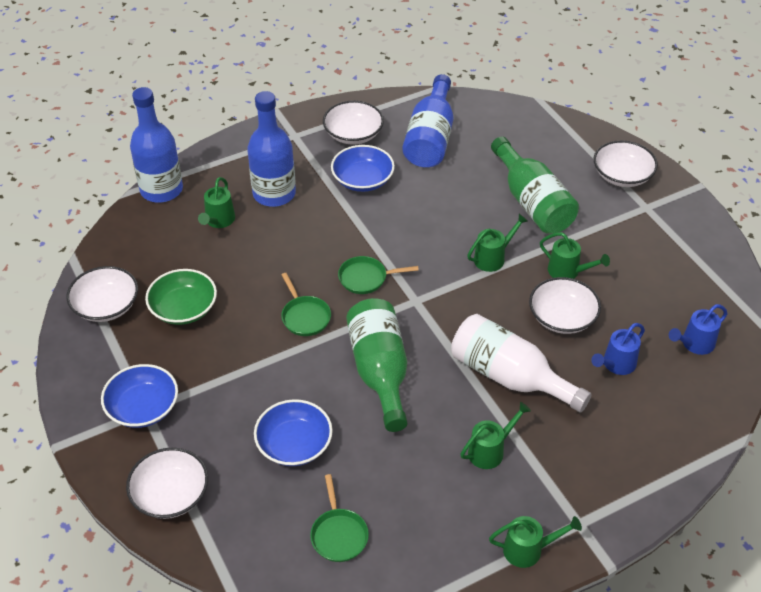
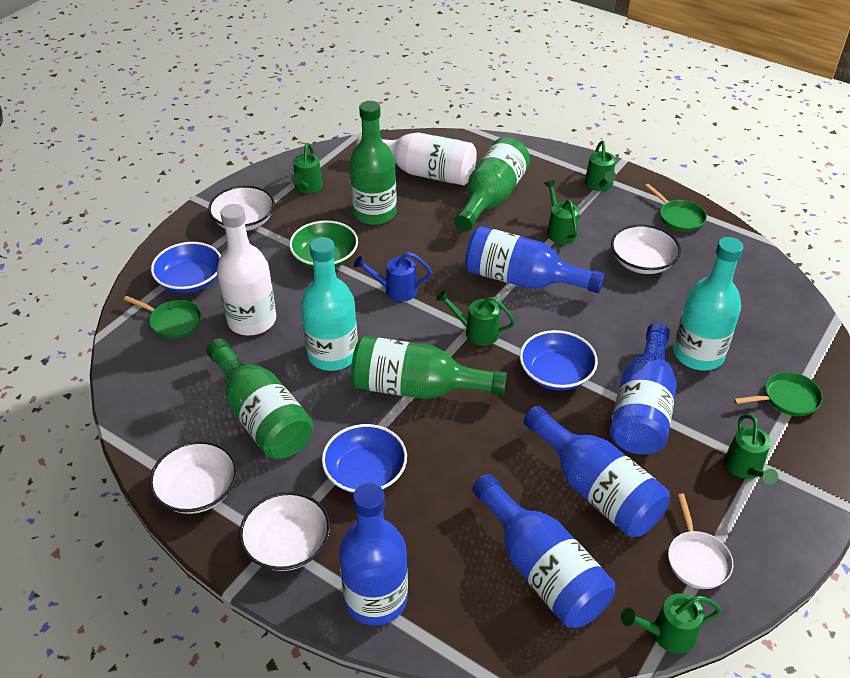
blue bottle: [130,87,183,203] [247,91,296,207] [402,74,454,168] = 3 -> [339,483,408,626] [465,226,605,293] [472,474,615,628] [524,406,670,537] [610,323,676,455] = 5
blue watering can: [591,323,645,375] [669,304,727,355] = 2 -> [354,252,432,302] = 1
green bottle: [346,298,408,432] [491,137,579,234] = 2 -> [207,338,314,459] [350,101,397,225] [351,336,507,399] [455,137,530,231] = 4
green watering can: [198,177,235,228] [461,402,531,469] [467,214,528,272] [489,516,582,568] [540,232,610,279] = 5 -> [291,143,323,193] [436,290,515,346] [544,180,579,244] [585,141,616,191] [621,593,721,654] [724,414,778,484] = 6
turquoise bottle: none = 0 -> [301,237,358,371] [673,237,743,371] = 2
white bottle: [451,314,591,412] = 1 -> [217,204,276,335] [356,132,477,186] = 2
white bowl: [66,266,138,322] [126,447,208,519] [323,101,384,145] [529,277,601,334] [594,141,658,187] = 5 -> [149,441,237,514] [208,185,275,231] [239,492,331,571] [611,224,681,274] = 4
white pan: none = 0 -> [668,494,733,589] = 1

